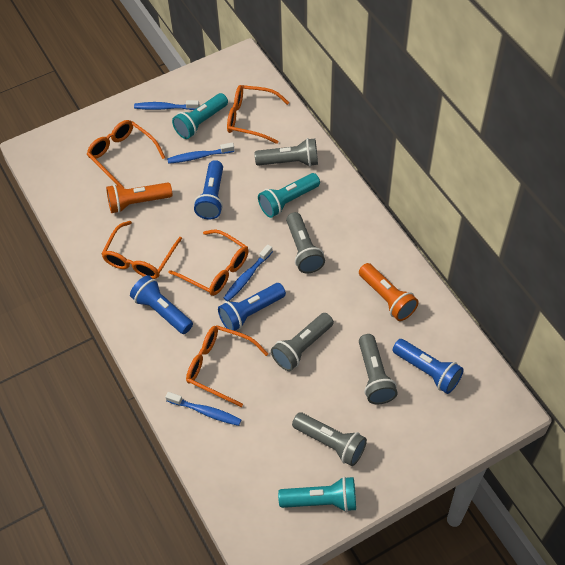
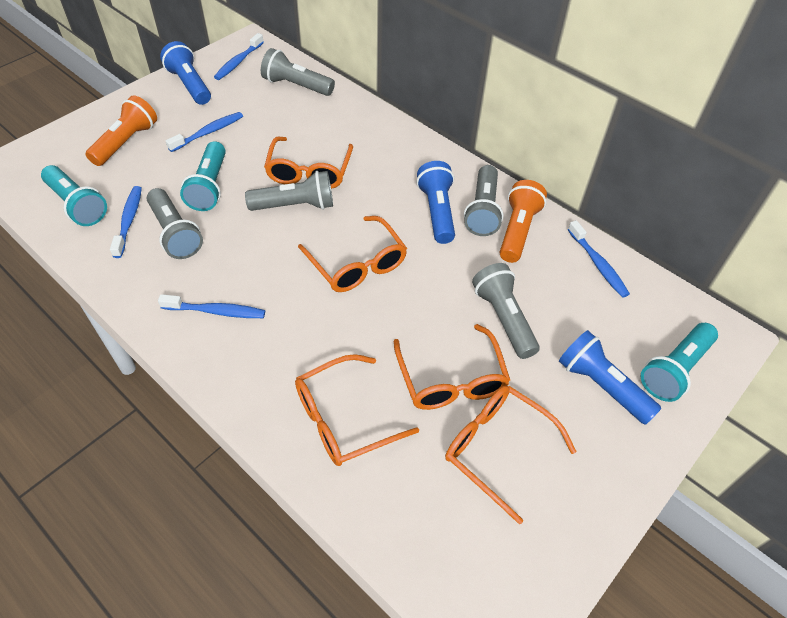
blue flashlight: [130,275,193,334] [194,160,223,220] [218,283,286,331] [393,339,464,394] = 4 -> [160,41,211,105] [416,161,455,244] [559,330,661,425] = 3
blue toothbrush: [134,100,199,110] [165,392,242,426] [167,142,235,164] [224,245,273,302] = 4 -> [110,186,142,258] [158,294,265,318] [166,112,243,152] [214,33,264,80] [568,220,630,298] = 5

